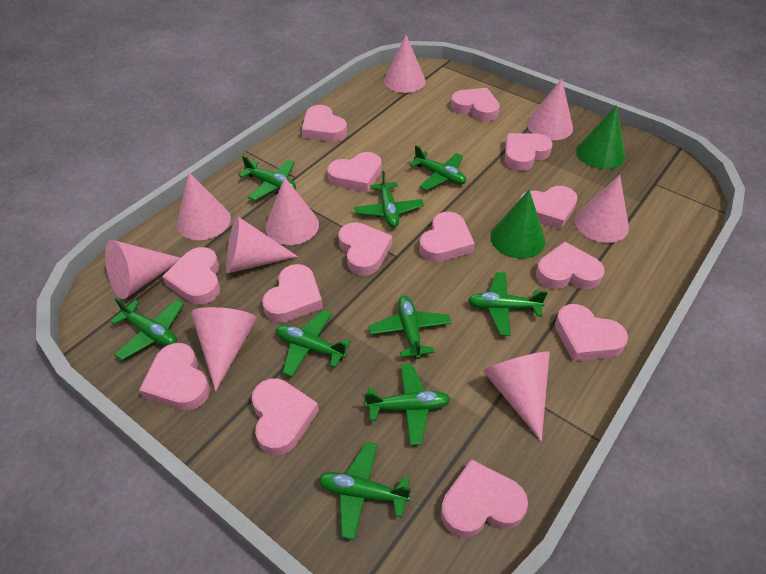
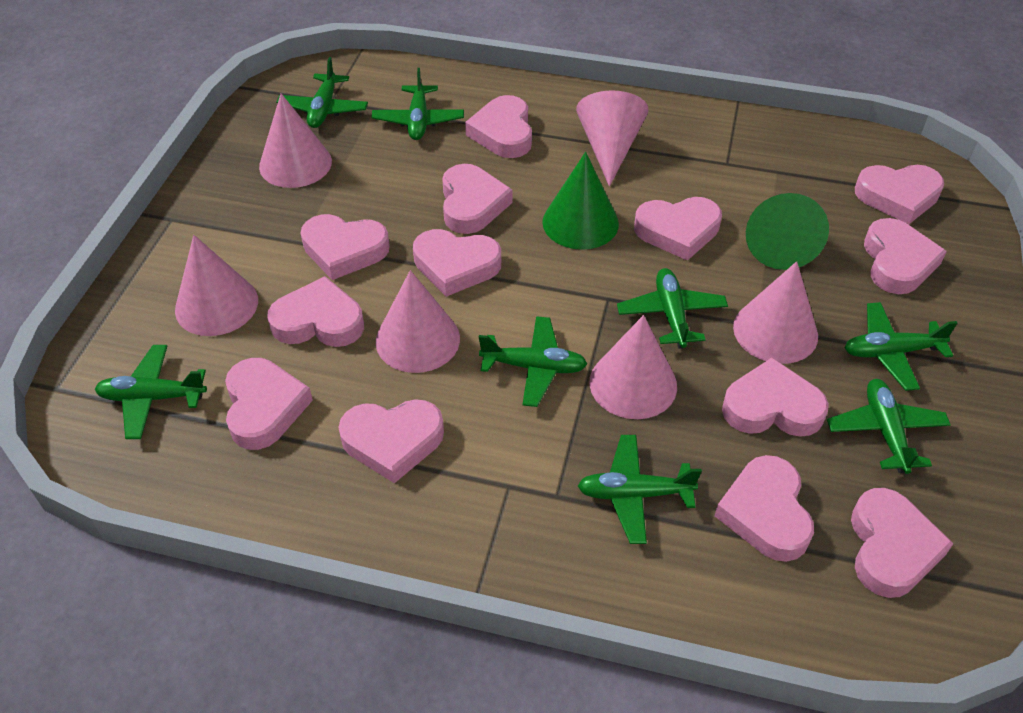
green plane: [110,298,184,360] [239,156,296,201] [276,310,351,377] [318,442,411,540] [354,171,424,228] [365,364,450,445] [369,295,451,359] [409,146,466,190] [468,272,548,336] = 9 -> [95,345,207,439] [276,57,368,128] [371,68,464,140] [479,316,587,407] [578,435,702,544] [617,268,728,349] [827,379,951,474] [845,302,957,391] = 8
pink cone: [105,240,181,299] [177,173,231,240] [191,307,257,391] [226,216,298,273] [265,177,319,245] [384,35,426,93] [483,351,550,441] [527,78,573,140] [574,175,629,243] = 9 -> [175,235,258,336] [259,93,332,188] [376,270,460,373] [576,90,649,186] [589,315,677,419] [733,261,818,364] = 6
pink heart: [139,343,210,411] [162,247,220,304] [252,378,319,455] [262,264,323,323] [302,105,347,142] [327,152,382,192] [338,222,392,276] [419,212,475,262] [441,459,528,538] [451,88,500,121] [505,133,553,171] [521,186,578,229] [536,242,605,290] [555,304,628,361] = 14 -> [225,358,313,450] [267,276,364,347] [301,214,390,280] [338,399,444,483] [413,229,501,297] [442,164,512,234] [465,95,532,158] [634,197,722,261] [715,455,814,562] [722,358,829,437] [851,488,954,598] [855,165,944,224] [864,218,947,294] = 13

